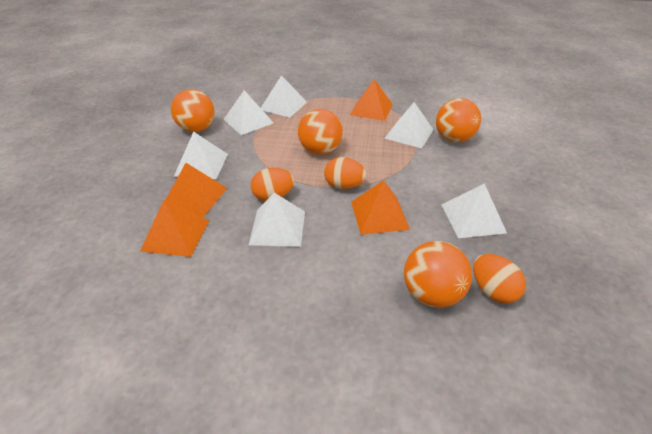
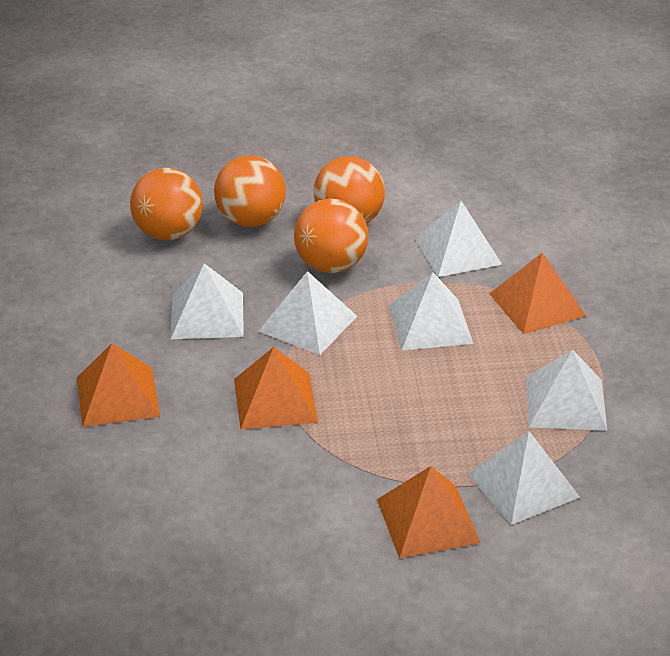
orange egg: [251,168,294,201] [324,157,366,189] [473,254,526,303] = 3 -> none = 0

